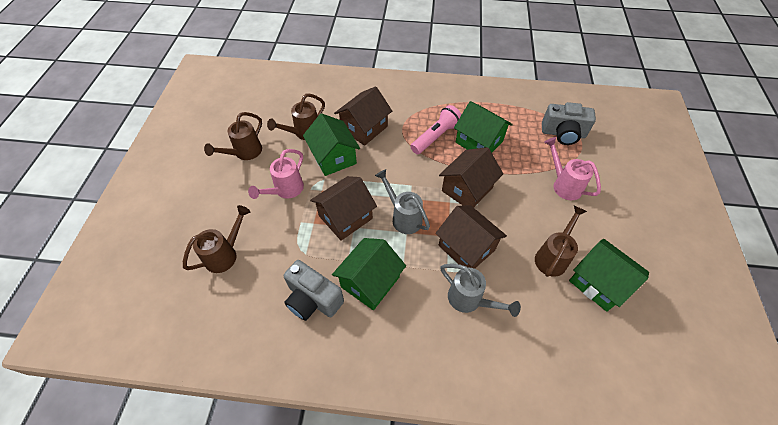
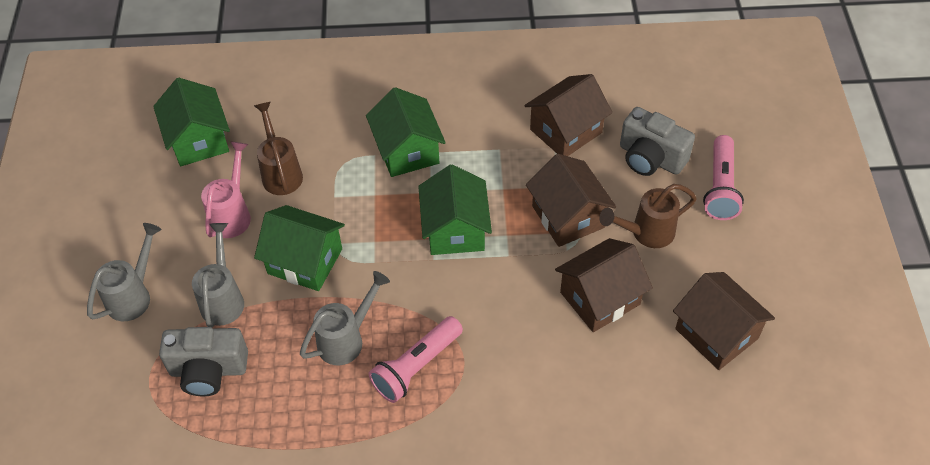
brown watering can: [183,205,250,273] [204,112,262,160] [267,94,325,140] [535,206,587,277] = 4 -> [254,102,303,195] [599,184,697,248] = 2
grey watering can: [375,169,430,234] [440,264,521,317] = 2 -> [87,223,161,321] [192,223,244,327] [300,271,390,365] = 3
pink flashlight: [410,105,462,154] = 1 -> [369,316,463,403] [703,135,744,220] = 2
pink watering can: [248,149,304,199] [544,137,601,200] = 2 -> [201,142,251,238] = 1

